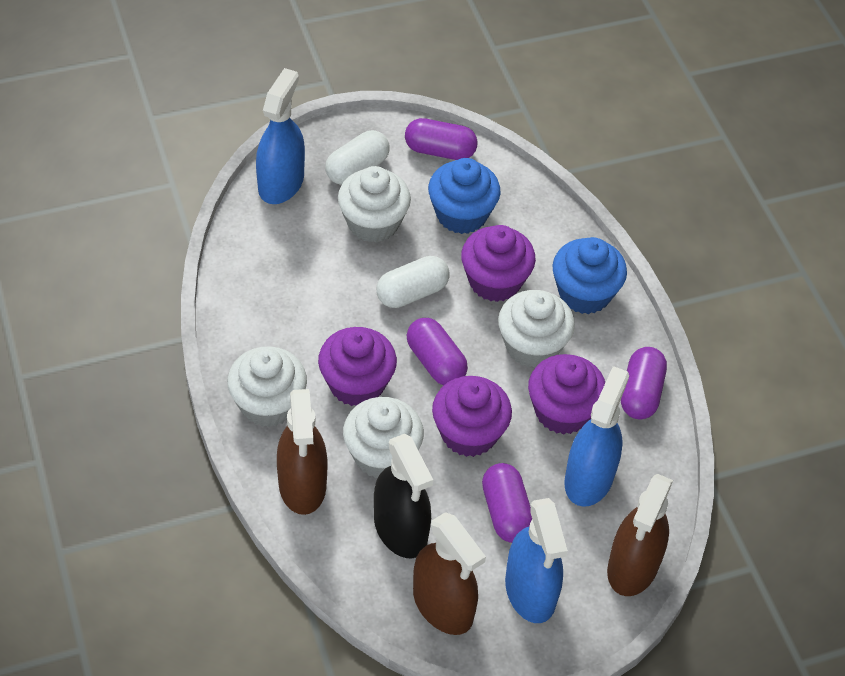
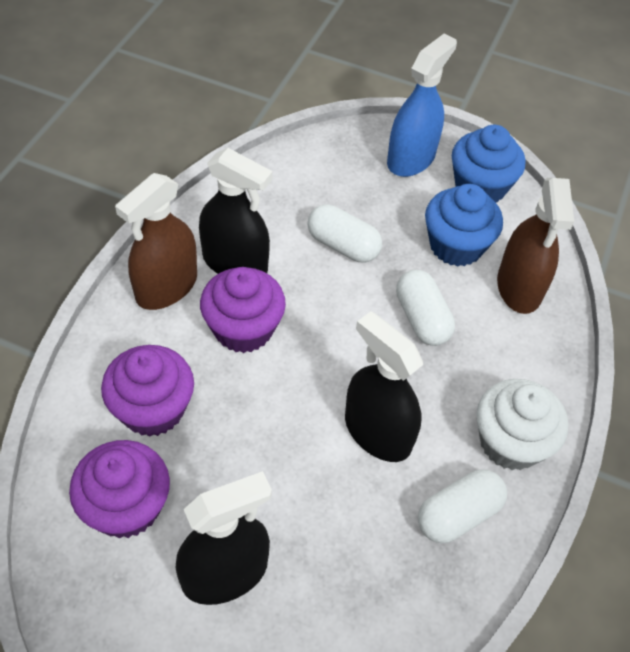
black spray bottle: [374,434,433,559] = 1 -> [176,471,272,605] [199,148,273,274] [345,311,423,462] = 3
blue spray bottle: [256,68,305,204] [505,498,568,623] [564,366,629,507] = 3 -> [387,34,457,177] = 1
brown spray bottle: [277,389,327,515] [413,512,486,635] [607,474,673,596] = 3 -> [115,173,197,310] [497,178,574,314] = 2
purple capsule: [405,118,478,160] [407,318,468,385] [482,463,532,543] [621,347,667,419] = 4 -> none = 0
purple cupcake: [318,327,397,406] [432,376,512,457] [461,225,536,302] [528,354,605,435] = 4 -> [69,440,170,538] [101,345,194,437] [200,267,286,353] = 3
white capsule: [325,130,390,185] [376,256,450,308] = 2 -> [307,204,382,262] [396,270,455,346] [418,469,507,543] = 3
white cupcake: [227,346,307,427] [338,166,411,243] [343,397,424,478] [498,290,575,368] = 4 -> [477,379,568,470] = 1

